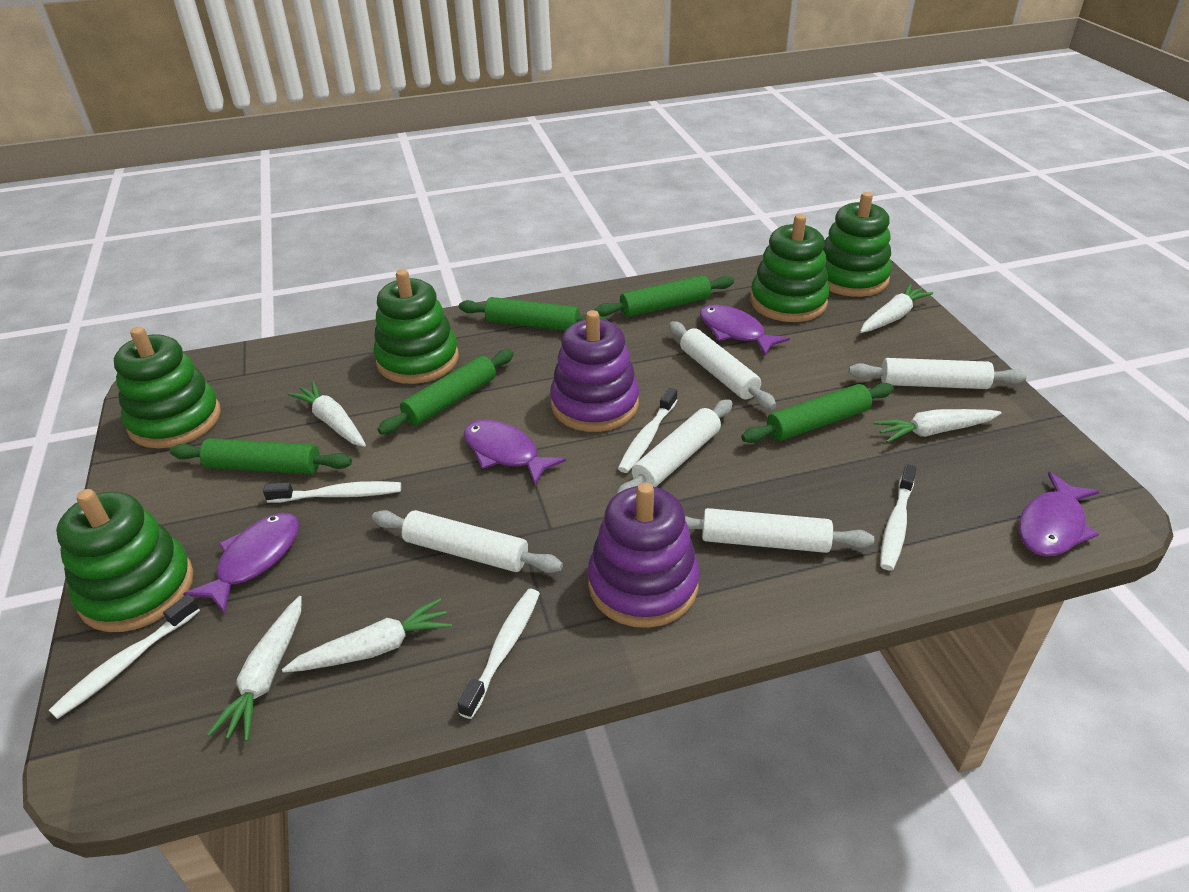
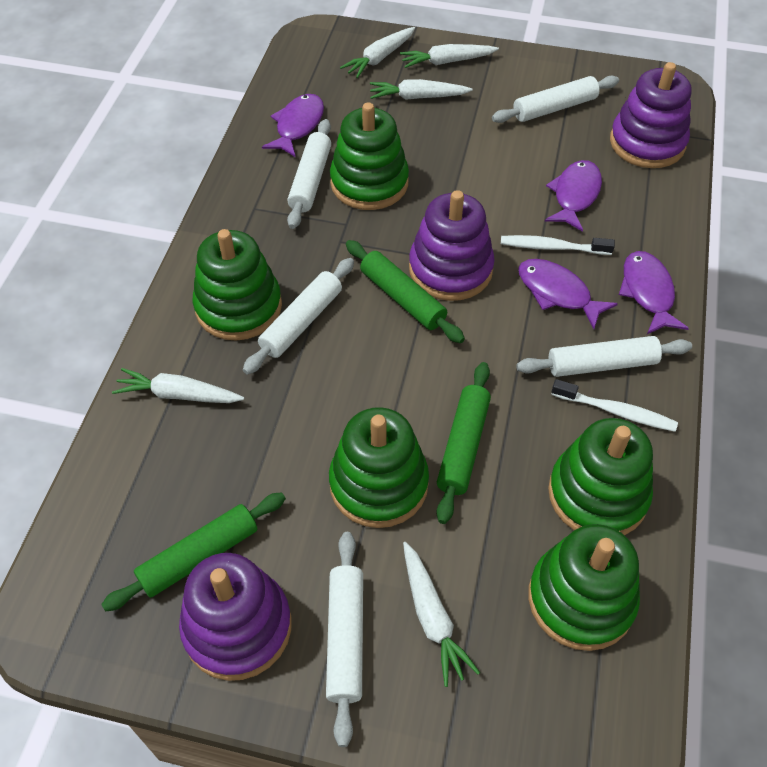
green rolling pin: [170,438,352,474] [377,349,514,435] [459,297,608,331] [595,275,734,317] [741,383,894,443] = 5 -> [101,492,286,612] [346,240,465,343] [436,362,491,524] = 3
purple stacking toy: [550,310,639,432] [588,483,699,628] = 2 -> [179,553,291,681] [409,190,495,301] [610,62,692,168] = 3
white toothbrush: [49,594,200,719] [263,481,401,503] [457,589,540,719] [618,388,677,473] [880,464,917,570] = 5 -> [501,235,615,255] [551,379,678,432] = 2

